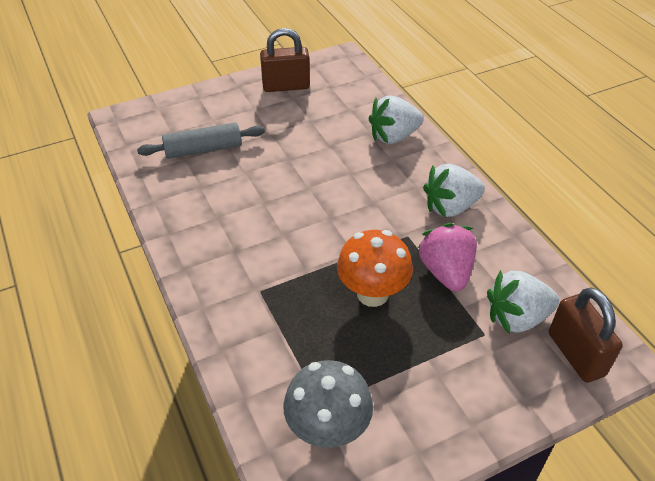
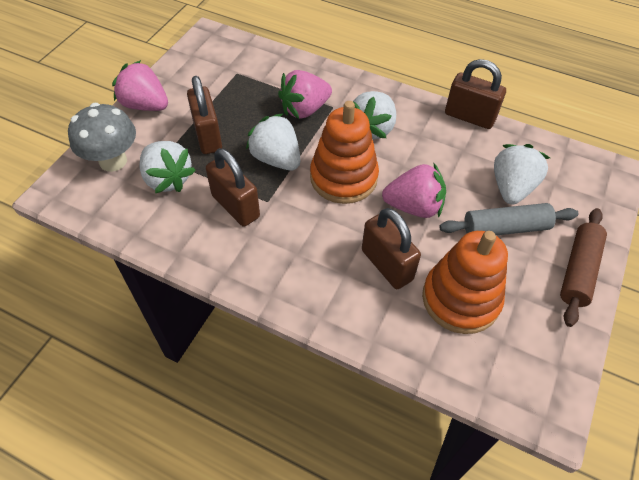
brown padlock: [260,28,310,92] [549,287,623,383] = 2 -> [187,76,222,154] [206,148,260,227] [362,208,421,289] [445,59,506,129] = 4
brown rolling pin: none = 0 -> [560,208,607,327] = 1
orange mushroom: [337,230,413,307] = 1 -> none = 0
orange stacking toy: none = 0 -> [310,101,379,204] [422,231,508,334] = 2
pink strawberry: [418,223,477,292] = 1 -> [112,60,168,111] [278,70,332,119] [382,163,446,218] = 3
white strawberry: [368,95,424,144] [423,164,485,217] [487,270,559,334] = 3 -> [140,141,196,193] [246,113,300,170] [352,91,396,139] [494,144,550,205] = 4

